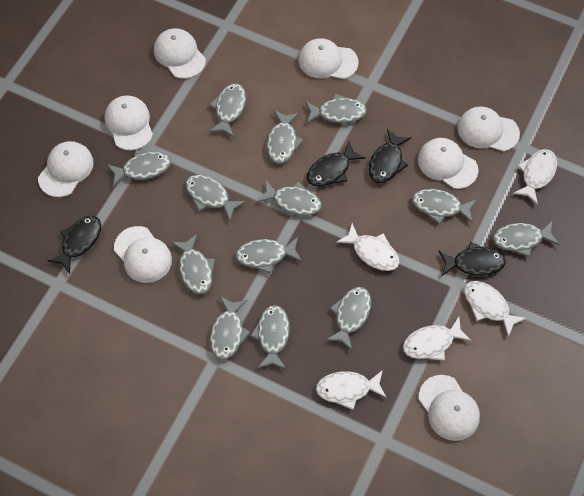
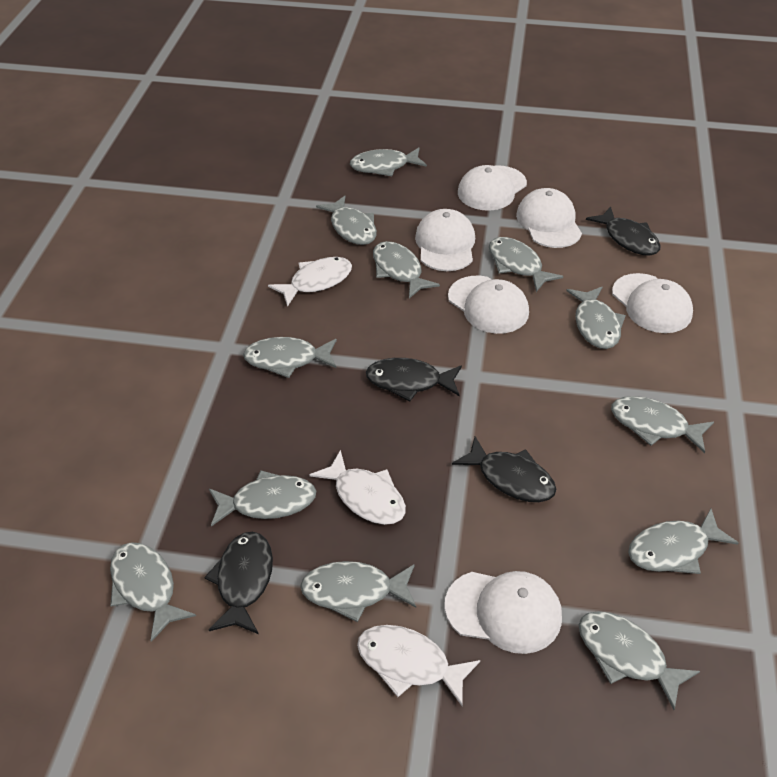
grey fish: [107,150,171,187] [171,234,215,294] [185,175,246,221] [209,84,246,137] [210,296,251,360] [235,237,302,274] [250,305,290,369] [257,181,322,216] [267,110,304,164] [305,93,367,124] [326,287,371,350] [412,189,477,224] [493,220,559,257] = 13 -> [110,542,196,642] [209,470,316,526] [243,337,337,378] [300,561,416,622] [316,196,377,245] [350,147,427,176] [373,241,440,298] [489,237,563,292] [566,287,626,349] [579,611,700,710] [611,396,714,453] [628,509,738,574] = 12
white cap: [38,141,94,197] [104,95,153,151] [114,226,172,283] [154,28,206,79] [298,38,359,79] [418,138,478,189] [418,375,480,441] [457,106,520,152] = 8 -> [415,209,475,271] [445,571,562,654] [448,276,529,334] [458,165,527,211] [516,188,582,248] [612,273,693,333] = 6
white fish: [316,370,387,410] [336,223,399,271] [403,317,472,361] [464,281,527,337] [513,149,557,205] = 5 -> [268,257,352,307] [309,450,406,525] [357,625,480,706] = 3

